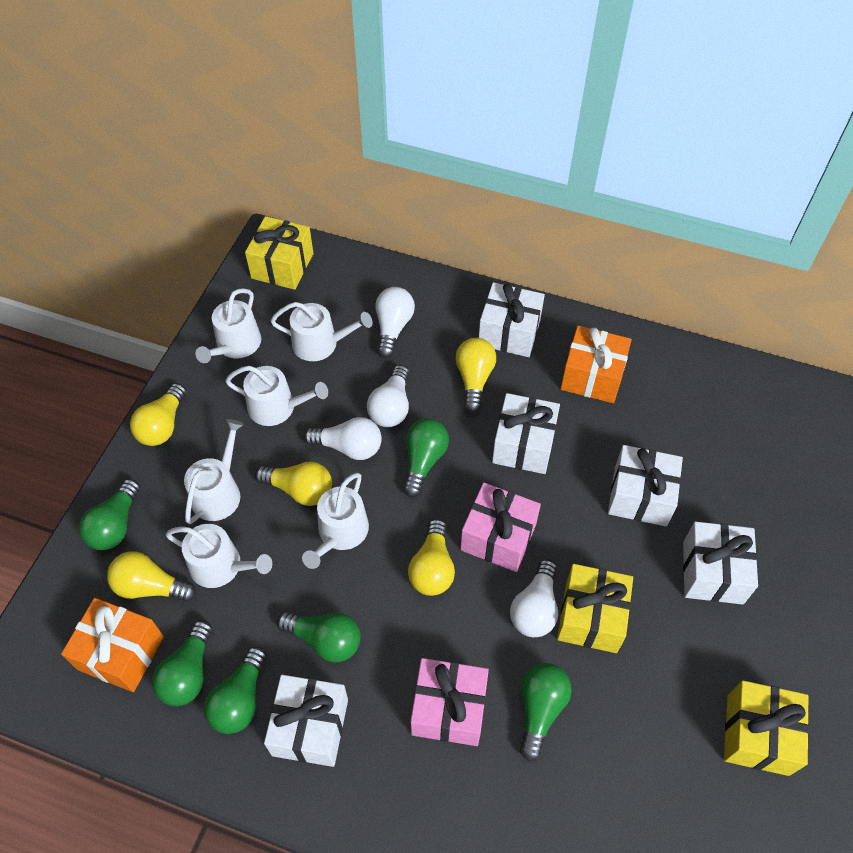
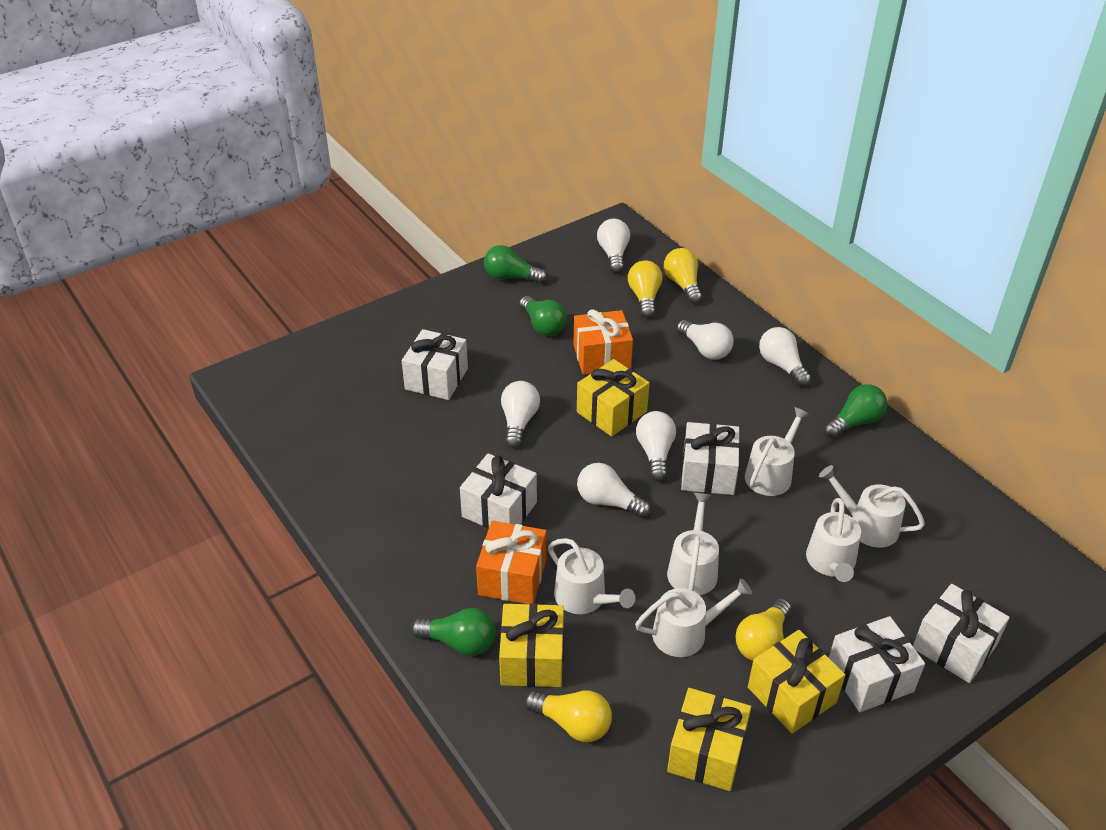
green light bulb: [79,479,140,550] [152,620,212,706] [204,646,267,734] [277,611,361,662] [403,418,449,497] [520,663,572,761] = 6 -> [411,608,496,656] [484,245,547,283] [519,296,567,336] [824,384,888,439] = 4
pink gift: [411,658,489,746] [460,483,541,572] = 2 -> none = 0
white light bulb: [304,417,382,460] [367,365,409,427] [375,287,415,358] [510,559,558,637] = 4 -> [501,381,540,448] [577,463,651,518] [597,219,630,273] [636,411,676,481] [676,320,734,360] [759,327,811,387] = 6
yellow gift: [245,216,314,290] [557,564,633,653] [724,680,809,776] = 3 -> [499,603,564,687] [577,359,650,437] [667,688,751,791] [748,630,845,734] = 4
yellow light bulb: [107,551,196,602] [130,383,187,446] [255,461,332,506] [408,519,455,596] [455,338,496,413] = 5 -> [524,690,612,742] [628,260,663,318] [664,248,702,304] [735,598,791,661] = 4

